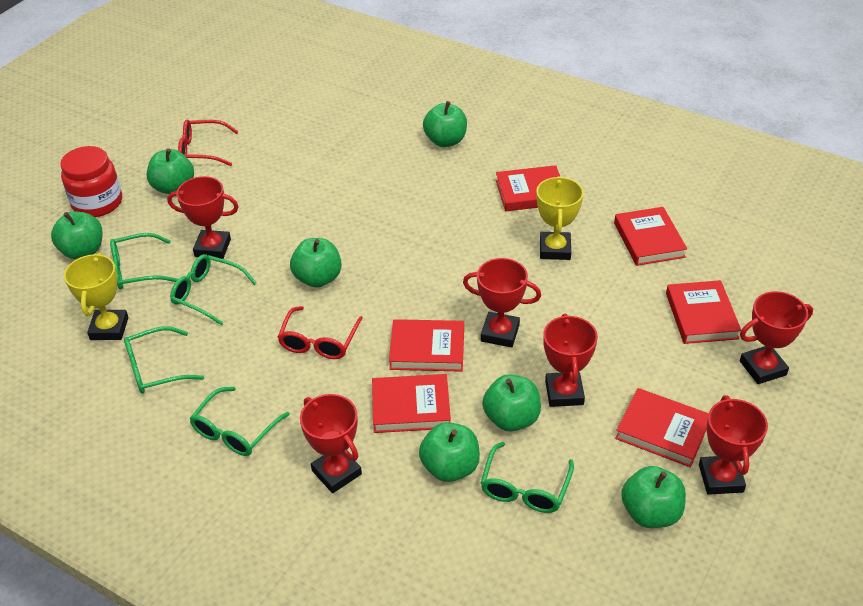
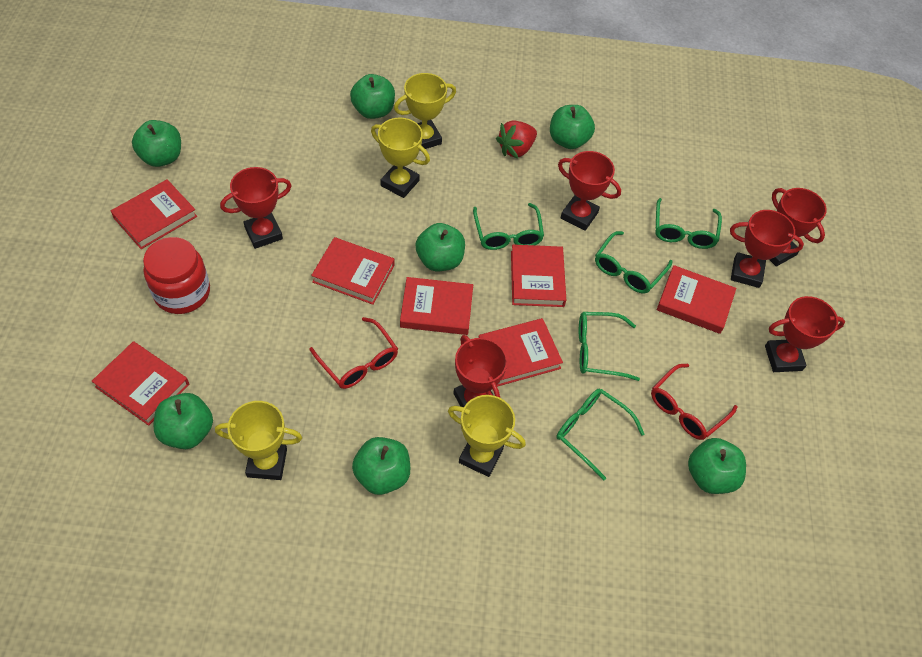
red book: [372,374,451,433] [389,319,464,372] [496,165,560,211] [614,207,687,266] [615,388,709,467] [666,280,741,344] = 6 -> [92,341,189,426] [111,179,197,249] [311,237,394,305] [400,277,473,335] [478,318,563,387] [511,244,566,307] [657,265,736,334] = 7
red strawberry: none = 0 -> [496,120,537,159] = 1
yellow trophy: [64,253,128,340] [536,176,584,260] = 2 -> [215,401,302,480] [371,117,430,198] [394,73,456,149] [448,395,526,477] = 4

